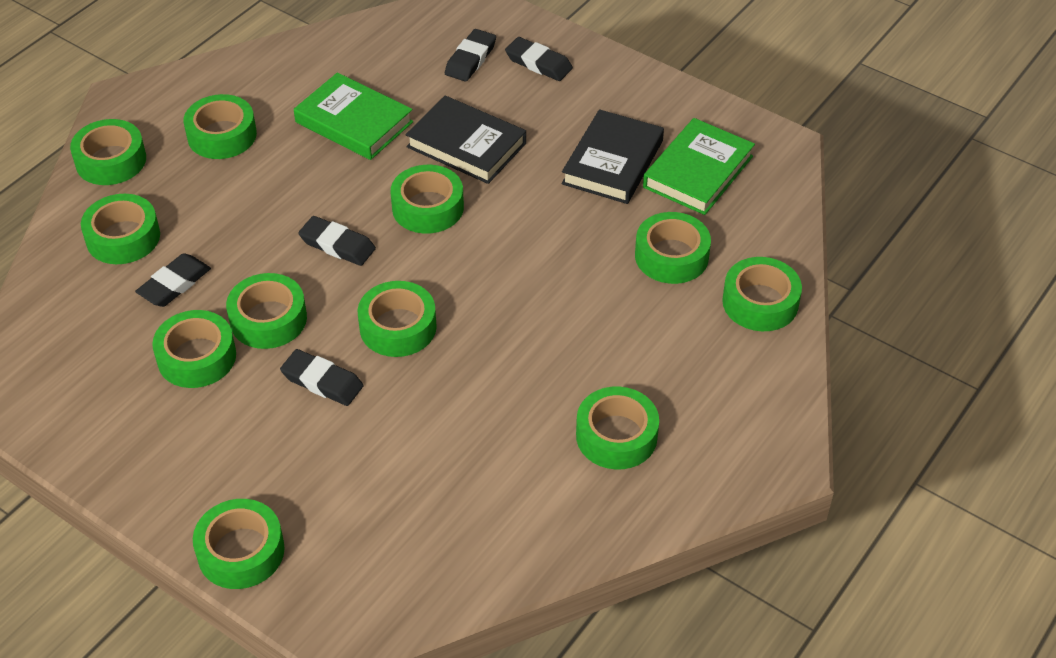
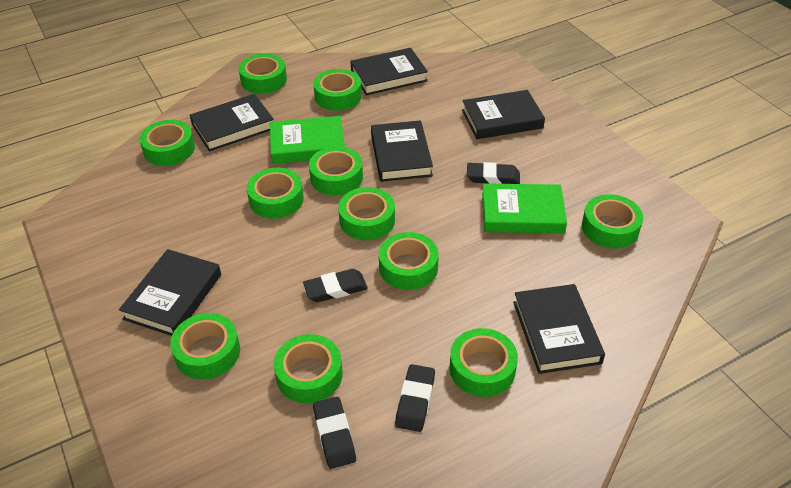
black book: [406,96,526,184] [562,109,664,204] = 2 -> [119,249,221,336] [190,94,274,152] [350,48,428,95] [371,120,433,182] [462,90,545,139] [513,284,605,374] = 6
black eraser: [135,253,211,307] [280,349,364,406] [298,216,376,266] [445,29,496,82] [505,37,573,81] = 5 -> [303,269,368,302] [313,397,356,469] [395,364,435,432] [467,162,520,184] = 4

